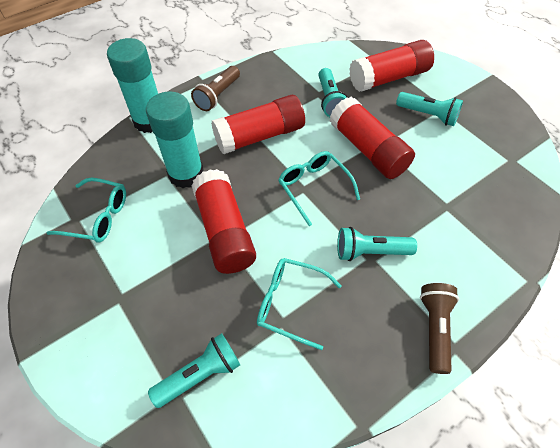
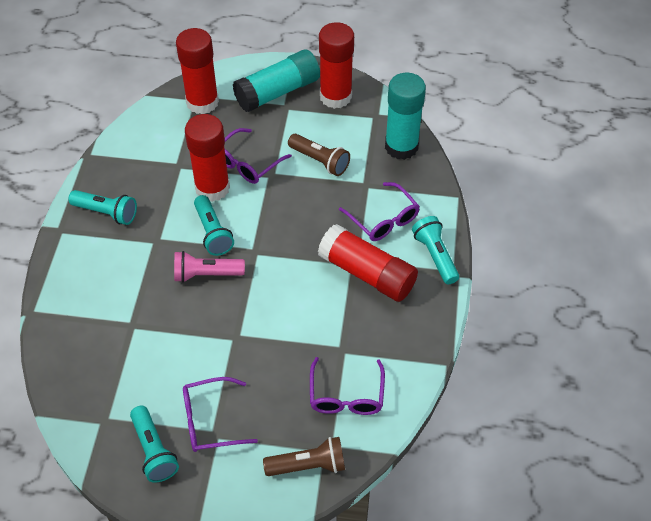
pink flashlight: none = 0 -> [174,251,245,283] = 1
purple glasses: none = 0 -> [183,377,258,452] [225,128,292,184] [310,357,385,415] [339,182,420,241] = 4
turquoise glasses: [47,178,126,242] [257,258,342,350] [278,151,360,226] = 3 -> none = 0

